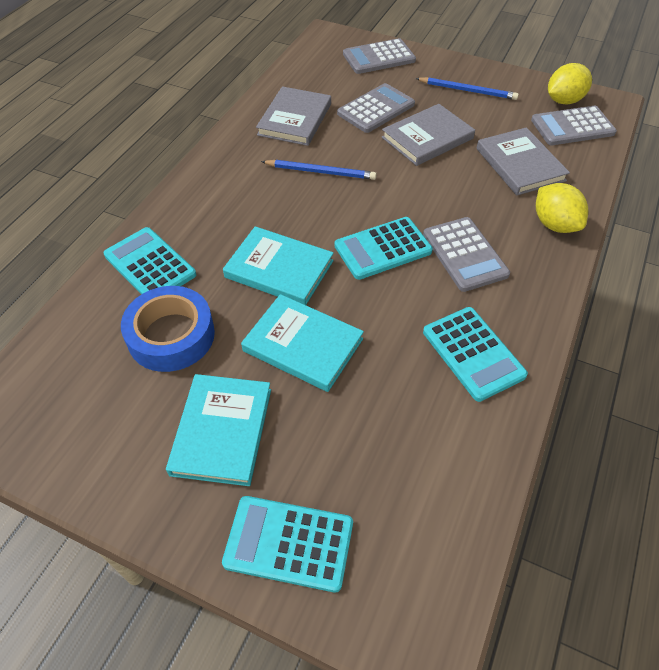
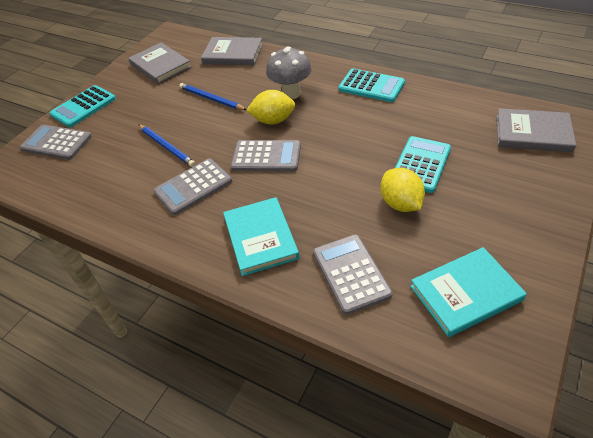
blue tape: [121,286,215,372] = 1 -> none = 0
grey mushroom: none = 0 -> [266,46,312,99] = 1
turquoise book: [166,374,271,486] [223,226,334,305] [241,294,364,392] = 3 -> [223,197,300,276] [410,247,527,337] = 2
turquoise calculator: [103,227,196,294] [222,496,353,593] [334,217,433,280] [423,307,528,402] = 4 -> [50,85,116,127] [338,68,405,102] [395,136,451,193] = 3

